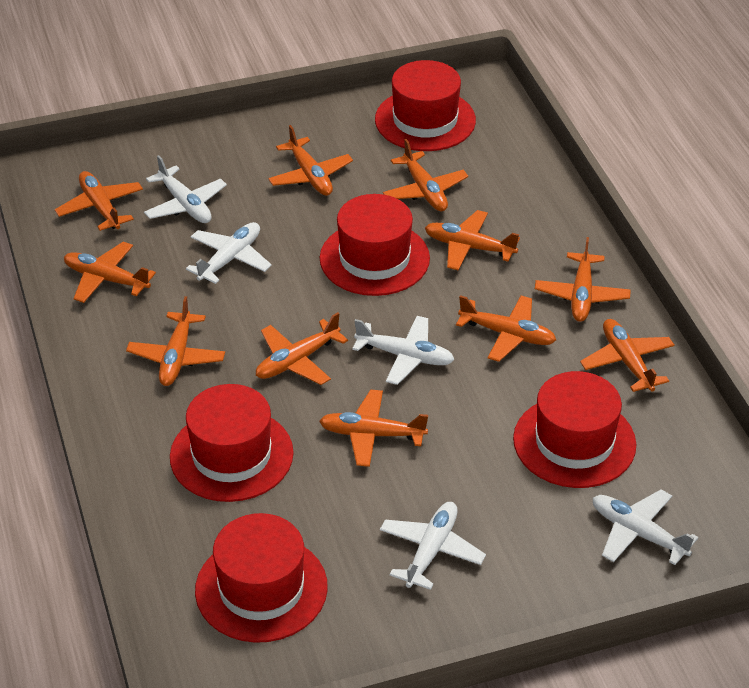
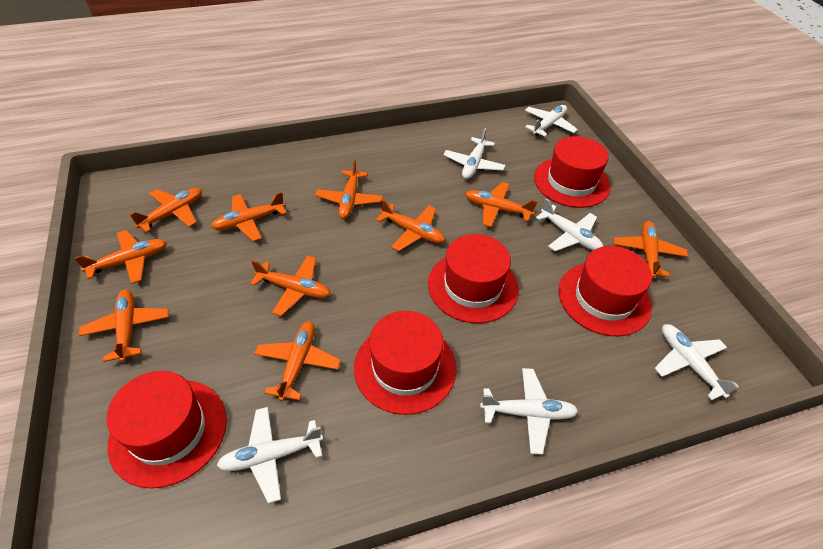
orange plane: [55,171,143,231] [64,242,156,303] [126,296,225,386] [256,312,348,385] [268,125,353,196] [319,389,428,467] [383,139,468,211] [425,210,520,270] [456,295,556,362] [535,237,631,322] [580,319,675,392] = 11 -> [74,230,167,284] [79,289,169,362] [130,188,202,232] [211,192,287,241] [250,256,331,316] [254,321,341,402] [315,159,383,219] [376,199,445,251] [465,182,538,227] [613,221,688,278] = 10
white plane: [144,155,227,223] [186,222,272,284] [352,316,454,385] [380,502,486,590] [593,489,698,565] = 5 -> [217,407,323,503] [443,128,506,179] [480,368,578,455] [525,105,578,137] [536,198,603,251] [654,324,739,400] = 6

